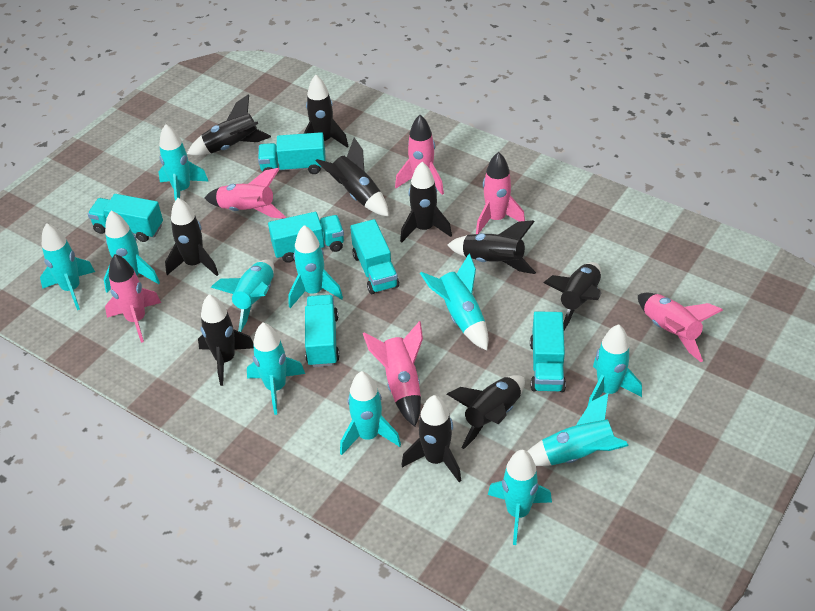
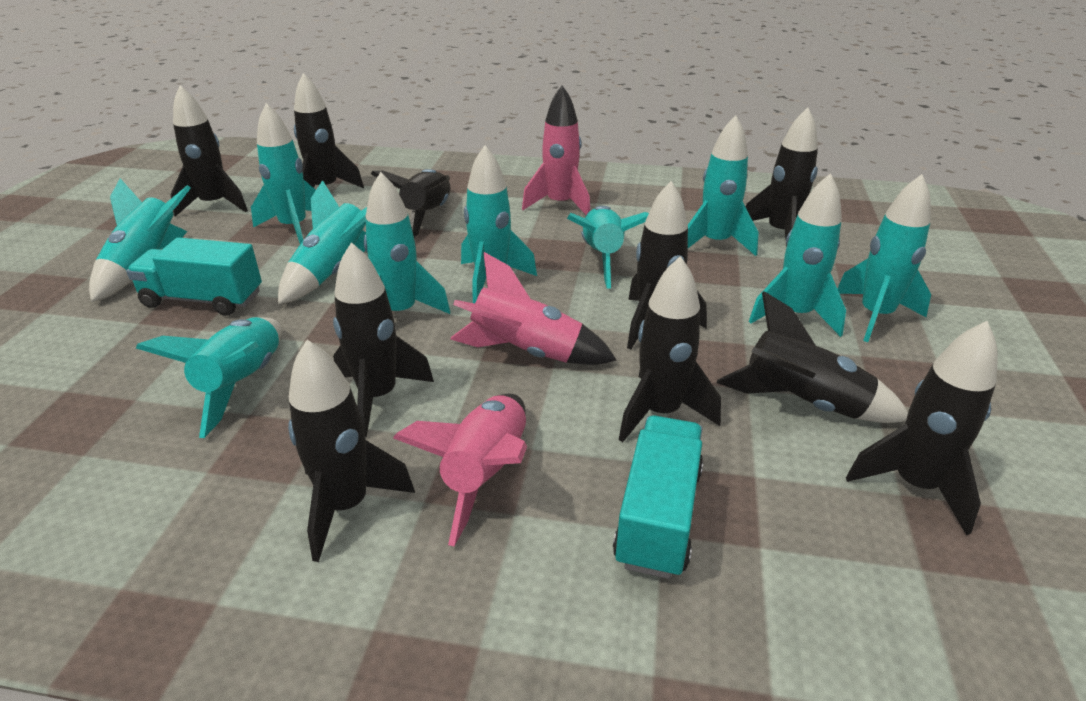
pink rocket: [105,254,161,343] [205,168,286,219] [363,321,423,427] [395,115,444,195] [476,152,525,234] [638,293,723,362] = 6 -> [393,394,527,546] [450,252,617,365] [522,85,590,215] = 3
turquoise rocket: [40,223,95,310] [104,211,160,293] [158,124,208,201] [211,259,274,332] [247,323,305,415] [288,225,343,308] [340,371,401,455] [420,254,489,351] [488,450,552,545] [527,393,628,466] [588,324,642,405] = 11 -> [89,178,191,302] [136,317,282,438] [251,103,316,244] [278,180,367,304] [364,172,450,314] [461,145,537,303] [567,206,649,288] [688,115,759,256] [749,173,846,337] [837,174,931,342] = 10
turquoise truck: [88,194,163,242] [258,132,326,174] [268,212,344,263] [305,295,340,367] [350,219,399,294] [530,311,566,392] = 6 -> [126,237,262,316] [613,416,703,579] = 2

